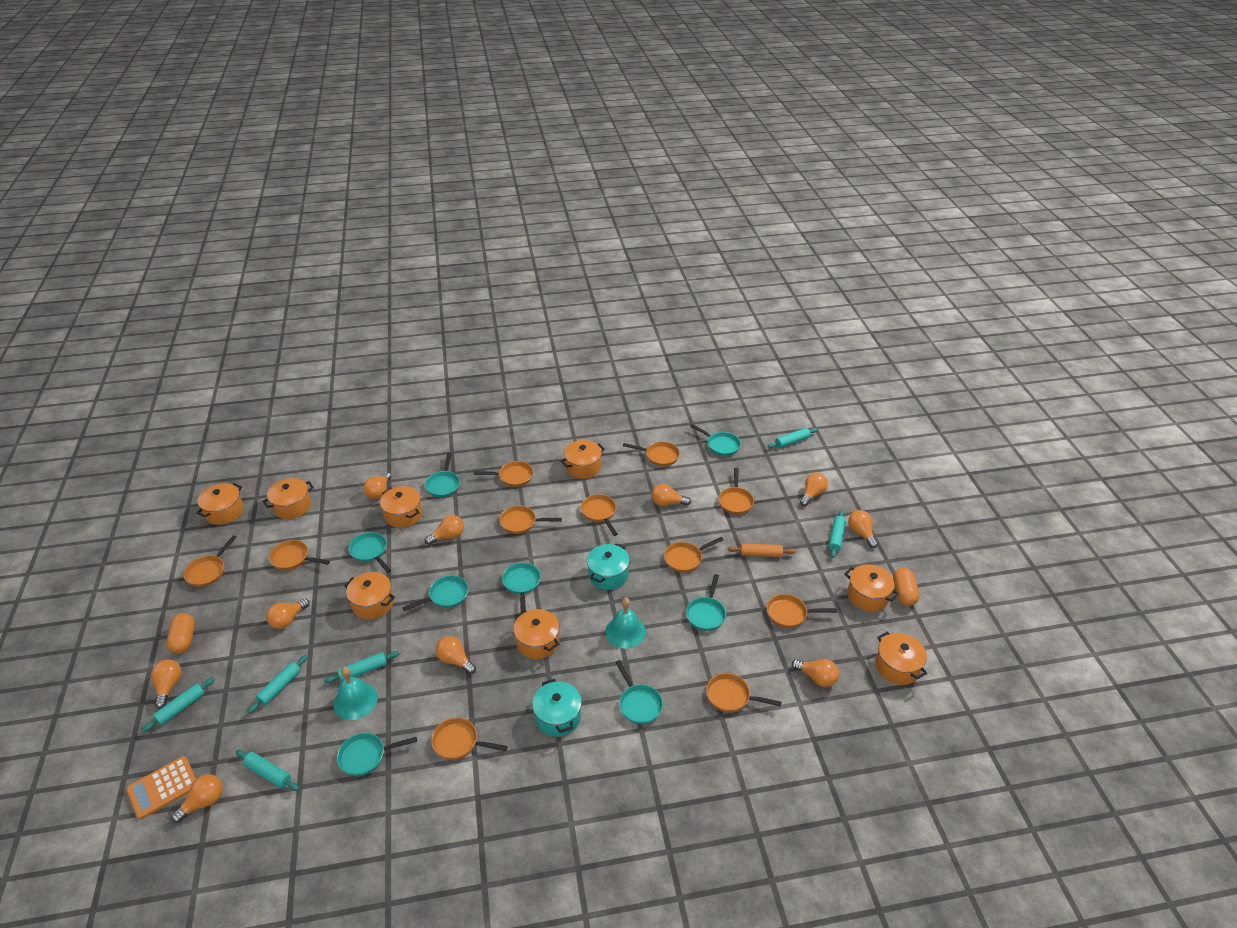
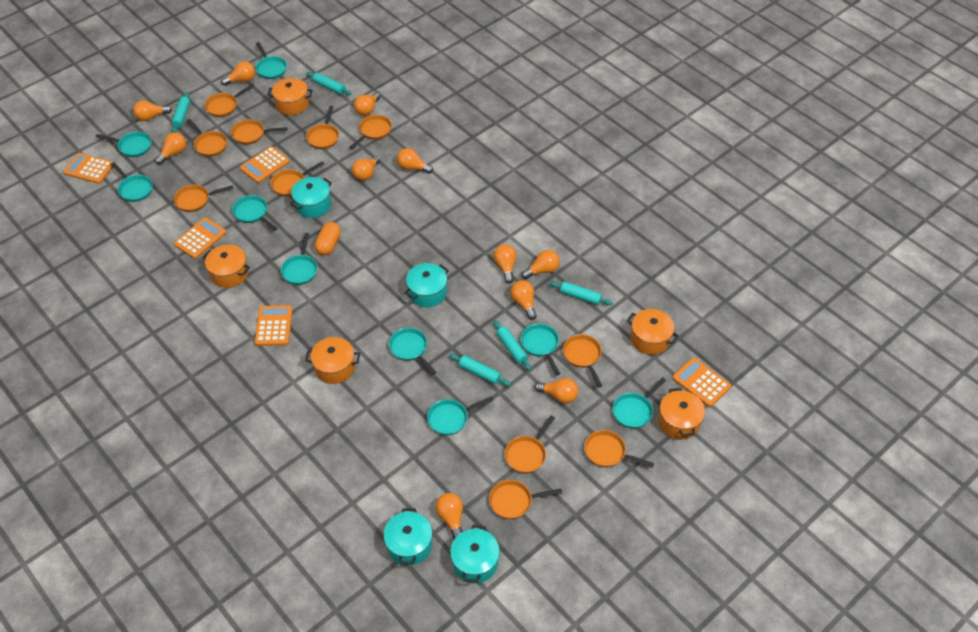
orange calculator: [126,756,196,820] = 1 -> [63,153,113,184] [174,217,227,259] [240,146,290,183] [255,305,293,346] [672,358,731,407] = 5
orange capsule: [166,613,195,654] [893,568,920,606] = 2 -> [315,222,341,256] = 1
orange light bulb: [151,659,182,709] [171,774,223,823] [266,598,310,629] [363,472,391,499] [425,515,464,545] [436,636,476,674] [651,484,691,506] [792,659,839,687] [800,473,828,506] [848,510,878,548] = 10 -> [133,100,172,121] [155,132,186,165] [221,61,255,86] [352,156,381,181] [354,92,380,116] [397,148,433,174] [436,493,463,539] [493,244,517,284] [510,280,537,320] [521,250,560,279] [534,378,578,404] = 11
orange pot: [196,483,244,525] [263,478,314,519] [344,572,395,619] [380,486,422,528] [513,609,559,659] [561,440,605,479] [845,564,899,612] [876,632,927,685] = 8 -> [203,244,250,288] [268,78,313,115] [305,337,360,384] [627,309,679,355] [658,388,705,440] = 5
orange rolling pin: [728,543,796,557] = 1 -> none = 0
turquoise bell: [333,667,378,720] [605,598,646,649] = 2 -> none = 0
turquoise pan: [337,733,417,776] [349,532,391,573] [403,575,469,611] [425,452,460,497] [502,563,541,612] [615,660,663,724] [686,574,726,631] [690,424,741,456] = 8 -> [95,132,151,157] [111,162,153,202] [232,195,277,231] [255,42,287,79] [281,233,317,285] [389,328,437,375] [427,396,493,435] [521,324,560,375] [613,377,666,428] = 9
turquoise pot: [532,679,582,737] [587,543,630,590] = 2 -> [290,177,332,218] [383,508,432,566] [404,263,449,307] [450,525,500,583] = 4
turquoise rolling pin: [141,677,215,732] [236,750,299,791] [248,655,308,713] [324,651,400,683] [768,428,818,448] [829,510,846,558] = 6 -> [171,92,190,132] [306,72,352,95] [449,354,511,386] [493,320,531,371] [550,281,613,305] = 5

